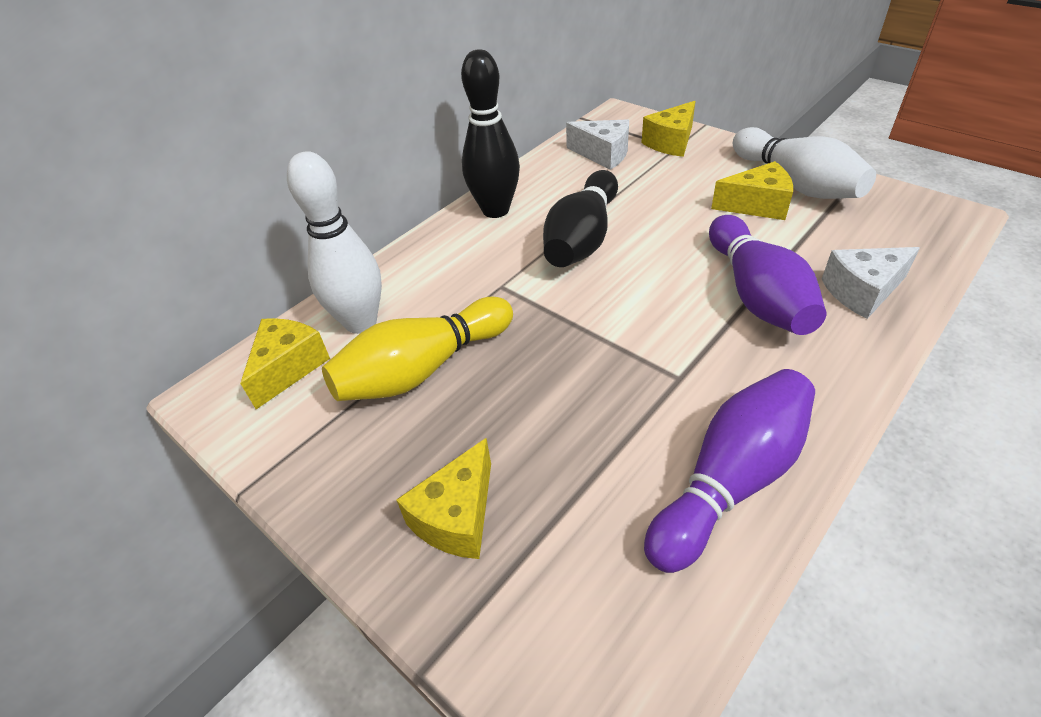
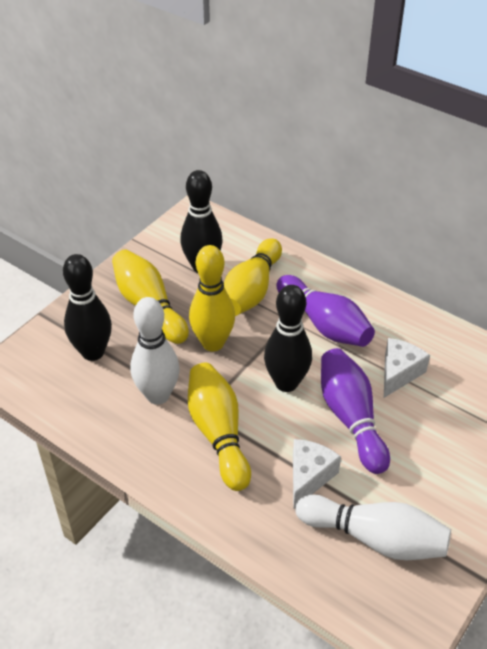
black bowling pin: [461,49,520,218] [543,170,618,267] = 2 -> [63,254,112,361] [180,170,223,273] [264,285,312,392] = 3
yellow bowling pin: [322,297,513,401] = 1 -> [112,249,189,344] [188,363,251,491] [189,245,235,352] [224,238,282,316] = 4
yellow cheese: [240,318,330,409] [396,438,491,559] [642,101,695,157] [711,161,793,220] = 4 -> none = 0

